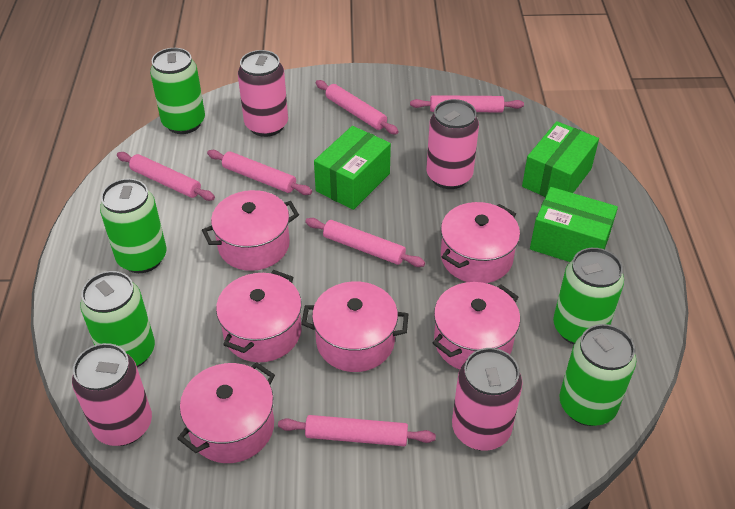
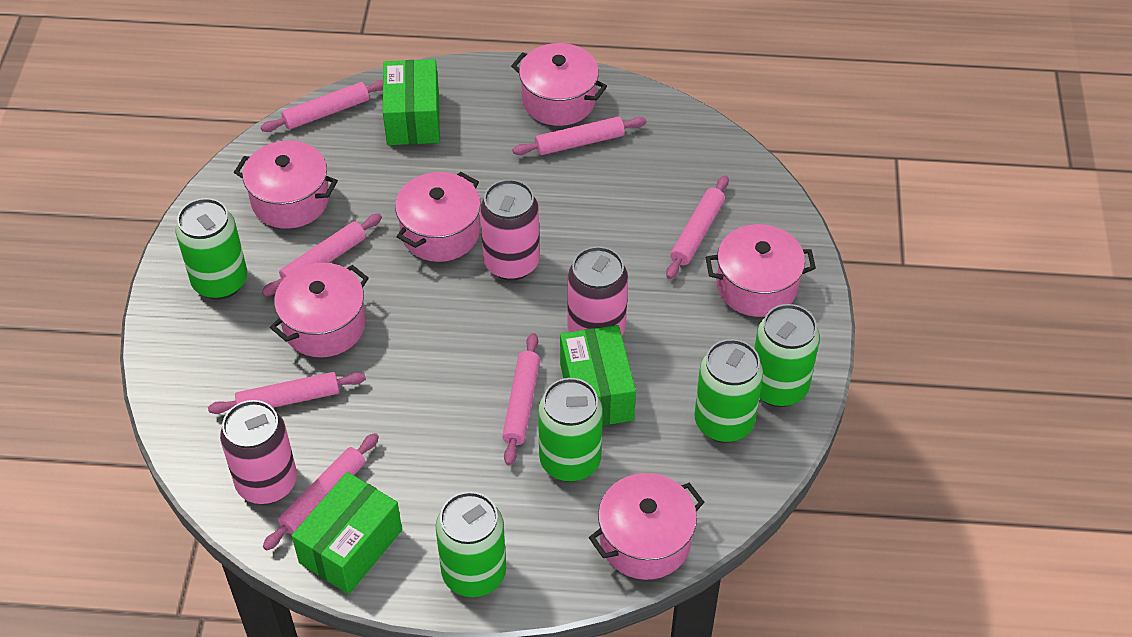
pink can: [72,343,152,446] [238,50,288,137] [426,99,479,189] [452,348,522,451] = 4 -> [220,400,297,504] [480,179,540,281] [567,246,628,335] = 3
pink rolling pin: [117,152,215,201] [207,150,312,195] [278,415,436,446] [305,218,425,267] [316,80,399,134] [410,95,524,112] = 6 -> [208,372,366,414] [261,80,383,132] [262,214,382,296] [263,433,379,550] [502,333,540,466] [512,117,646,155] [666,175,729,279] = 7

